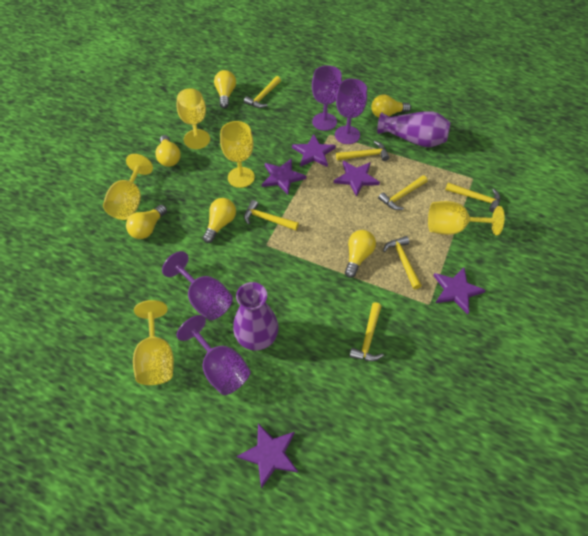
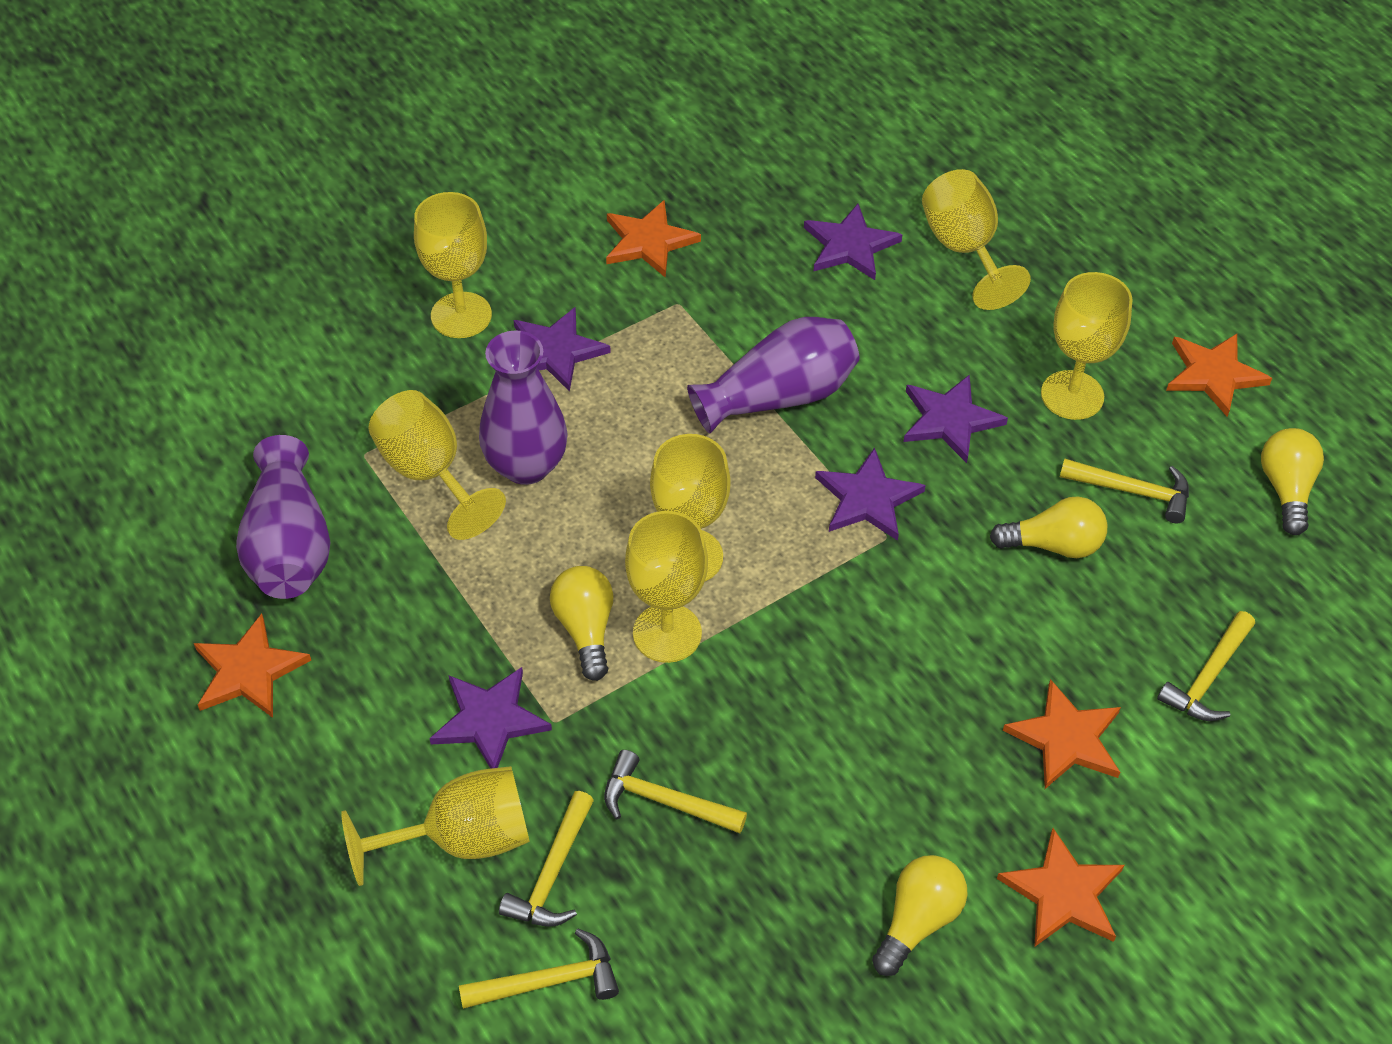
orange star: none = 0 -> [194,614,311,718] [606,200,701,278] [997,828,1124,947] [1003,679,1121,789] [1166,334,1272,417] = 5
purple goblet: [162,251,233,320] [177,315,251,395] [312,65,342,131] [335,79,367,144] = 4 -> none = 0
purple vase: [233,282,279,351] [377,111,451,147] = 2 -> [236,435,330,599] [479,330,568,485] [687,317,859,433] = 3
yellow goblet: [103,154,153,220] [133,300,174,385] [177,88,210,149] [220,121,255,188] [428,201,505,235] = 5 -> [341,766,530,886] [368,390,506,540] [414,192,492,338] [625,511,708,663] [650,434,730,581] [922,169,1031,310] [1041,272,1132,420] = 7
yellow hammer: [244,76,281,108] [244,200,299,231] [336,141,389,161] [349,302,384,361] [378,175,428,210] [383,236,422,289] [445,183,500,213] = 7 -> [459,929,619,1009] [499,791,594,927] [604,750,747,833] [1060,458,1189,523] [1157,611,1255,721] = 5
yellow light bulb: [126,205,167,239] [155,135,181,167] [203,198,236,243] [214,70,236,108] [345,230,376,278] [371,95,411,118] = 6 -> [550,566,614,681] [872,855,968,976] [990,496,1107,558] [1261,428,1324,535] = 4

